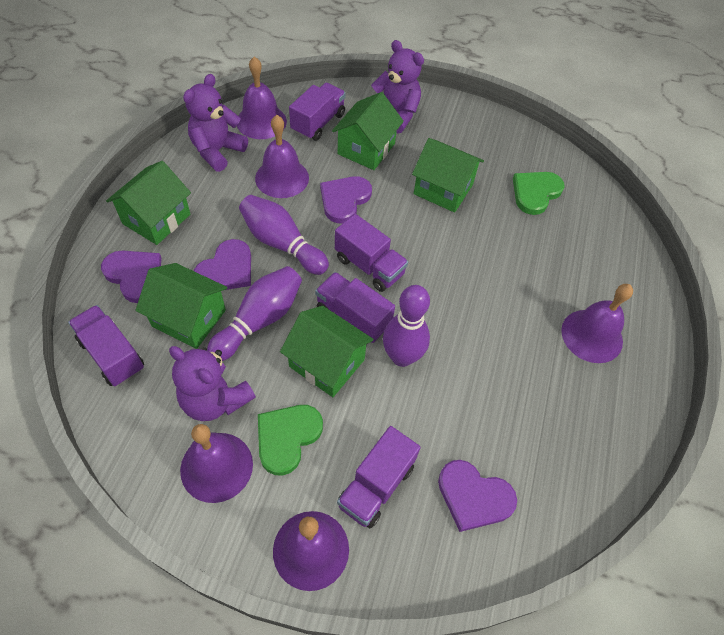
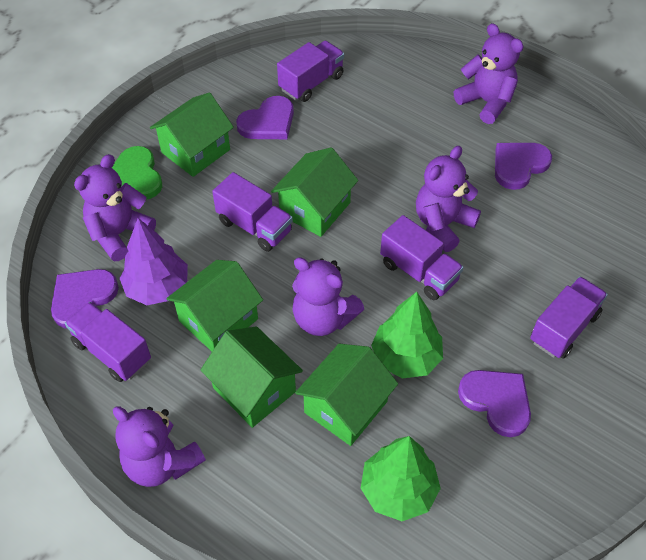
green heart: [258,405,323,476] [513,172,564,215] = 2 -> [112,146,162,200] = 1
green tree: none = 0 -> [361,436,441,521] [371,292,443,378] = 2
purple bell: [180,424,253,503] [237,57,287,139] [255,115,309,198] [273,511,349,591] [561,284,633,363] = 5 -> none = 0
purple bowling pin: [207,266,302,361] [239,195,329,275] [383,285,430,367] = 3 -> none = 0
purple teddy bear: [169,346,256,421] [183,74,248,172] [371,40,424,134] = 3 -> [74,154,156,261] [113,406,206,487] [292,257,364,336] [416,146,481,252] [454,23,524,124] = 5
purple tree: none = 0 -> [120,218,188,305] = 1

